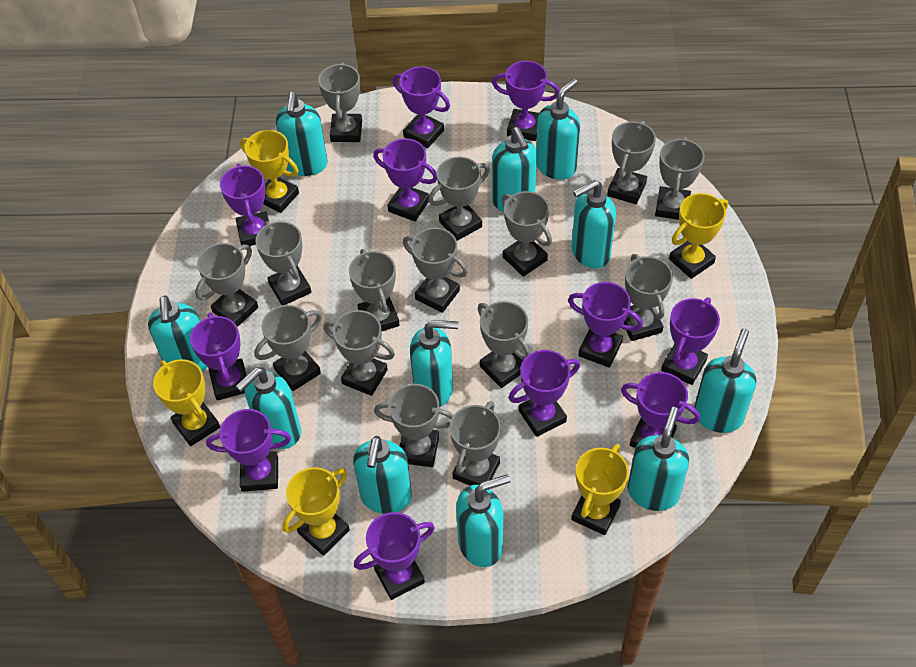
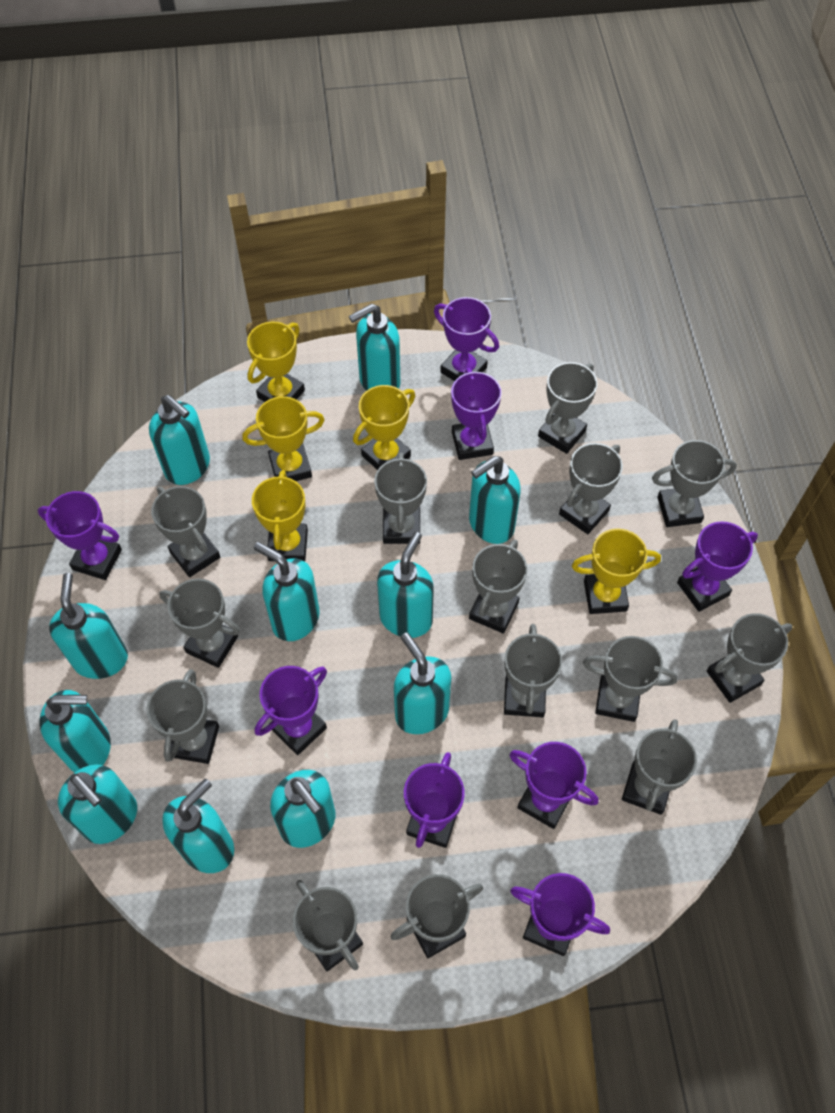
grey trophy: [195,243,258,327] [254,305,322,391] [255,221,311,305] [318,62,362,142] [324,310,395,396] [349,249,400,332] [374,384,454,467] [403,228,468,313] [428,157,490,241] [450,401,501,486] [478,301,531,388] [501,191,552,277] [607,121,656,204] [623,254,673,341] [655,137,704,220] = 15 -> [147,669,219,764] [151,486,220,577] [159,579,240,668] [293,880,363,971] [374,453,427,544] [391,874,483,958] [469,539,527,634] [504,624,562,717] [538,362,597,454] [559,443,623,534] [583,636,678,722] [622,719,697,815] [652,440,737,527] [707,613,792,703] = 14
purple trophy: [190,313,247,401] [206,409,291,492] [220,164,269,246] [354,512,435,600] [373,138,437,221] [393,66,450,148] [492,61,559,141] [509,350,580,437] [568,282,643,368] [621,372,700,448] [661,298,720,385] = 11 -> [38,491,122,580] [255,666,327,755] [404,752,465,848] [434,297,499,381] [451,368,502,460] [509,742,599,829] [510,873,610,956] [677,521,758,612] = 8

